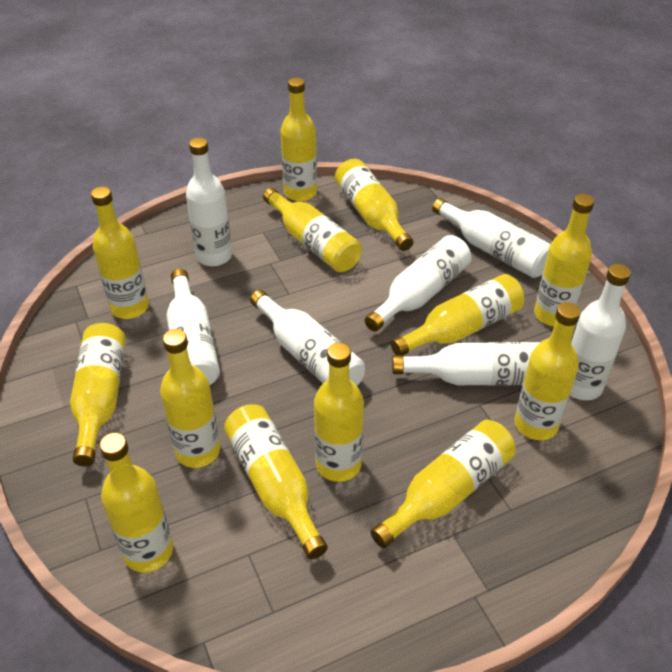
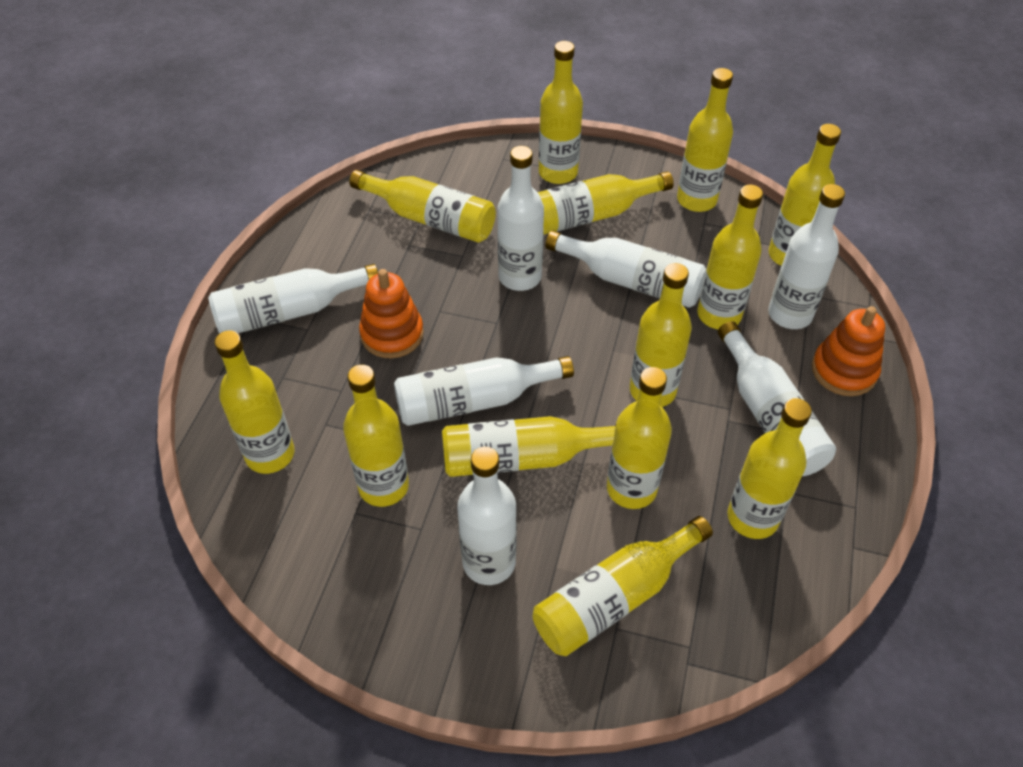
orange stacking toy: none = 0 -> [359,269,424,358] [812,306,885,396] = 2

